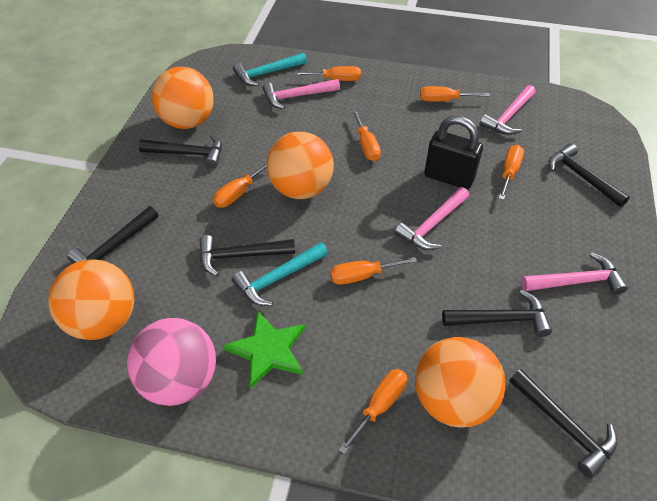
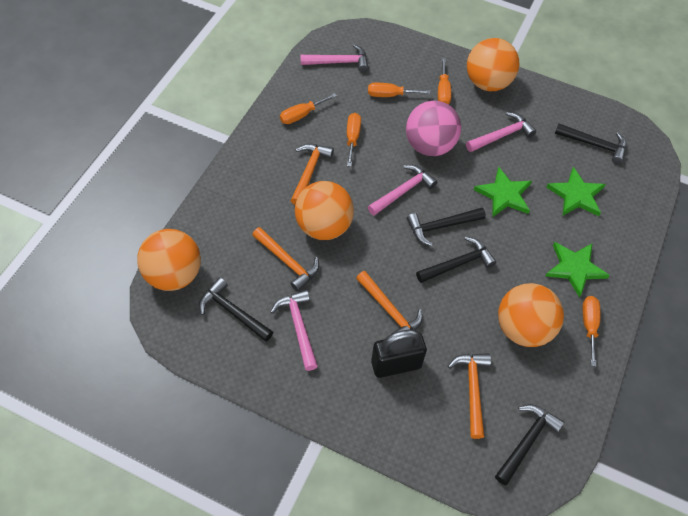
black hammer: [67,206,158,263] [139,135,222,168] [199,235,295,276] [442,290,552,337] [509,369,617,478] [549,143,630,207] = 6 -> [199,277,273,342] [407,208,486,246] [416,237,496,283] [495,404,564,485] [555,124,626,164] = 5
green star: [223,311,305,389] = 1 -> [474,167,532,217] [546,167,606,216] [546,242,610,298] = 3
orange hammer: none = 0 -> [252,227,319,292] [290,144,334,205] [356,271,423,334] [448,353,491,439] = 4
orange screwdriver: [213,163,267,208] [294,66,361,81] [330,257,417,285] [339,369,407,454] [352,110,381,161] [420,86,490,102] [498,145,524,200] = 7 -> [280,93,337,124] [347,113,361,167] [368,83,430,97] [438,58,451,105] [583,296,600,366] = 5
turquoise hammer: [232,242,328,306] [233,53,307,86] = 2 -> none = 0

